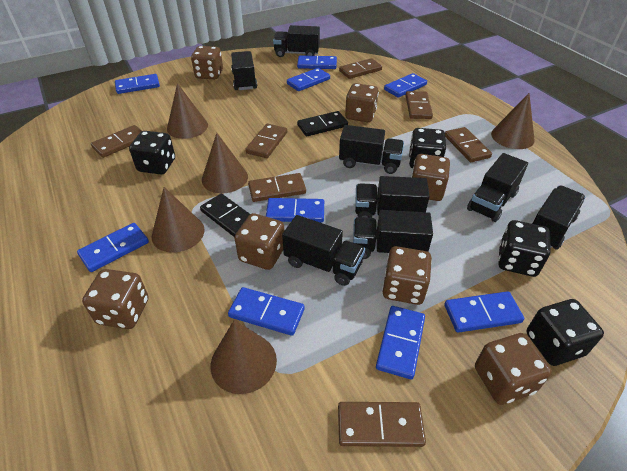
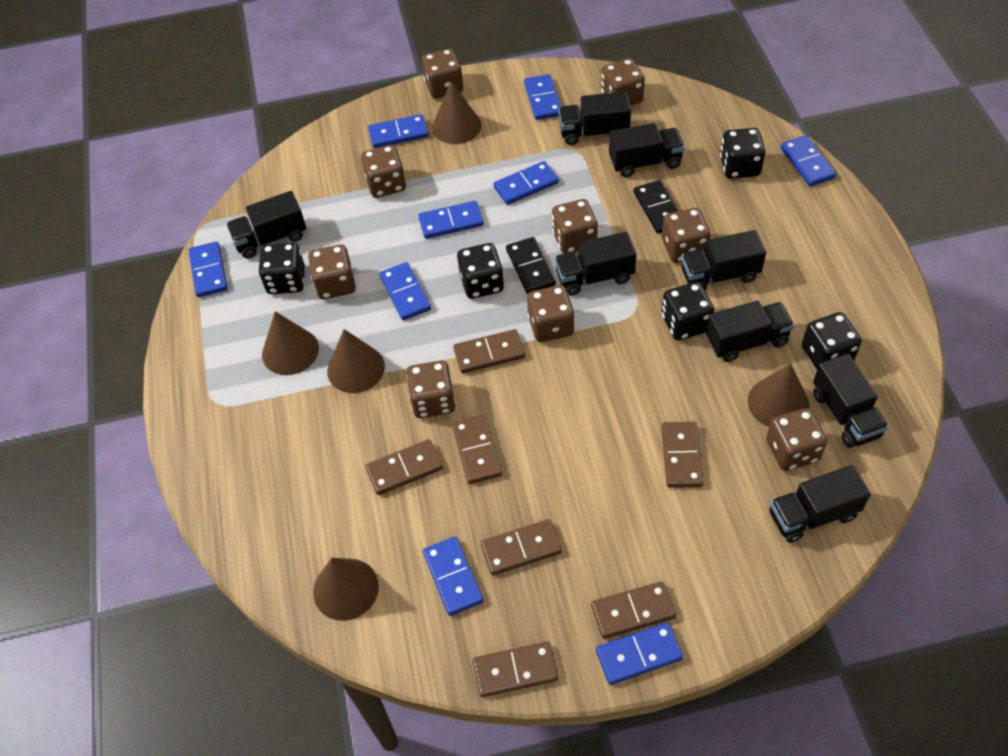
black dice: [129,131,175,174] [409,128,446,169] [498,220,551,277] [526,299,604,366] = 4 -> [259,242,305,294] [457,243,504,299] [661,282,714,341] [720,128,765,179] [802,312,862,369] = 5
brown dice: [82,269,149,329] [191,46,223,79] [234,213,285,270] [345,83,379,122] [382,246,432,305] [411,154,450,201] [475,333,552,405] = 7 -> [308,244,356,299] [361,145,406,198] [406,360,455,418] [422,49,463,99] [527,285,574,342] [552,199,598,254] [601,58,645,106] [662,208,711,263] [766,408,827,471] = 9

